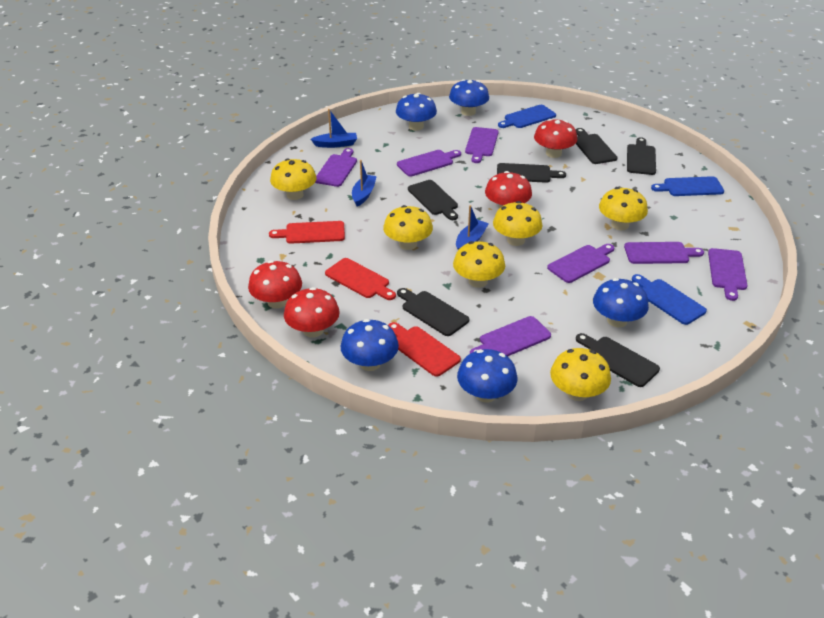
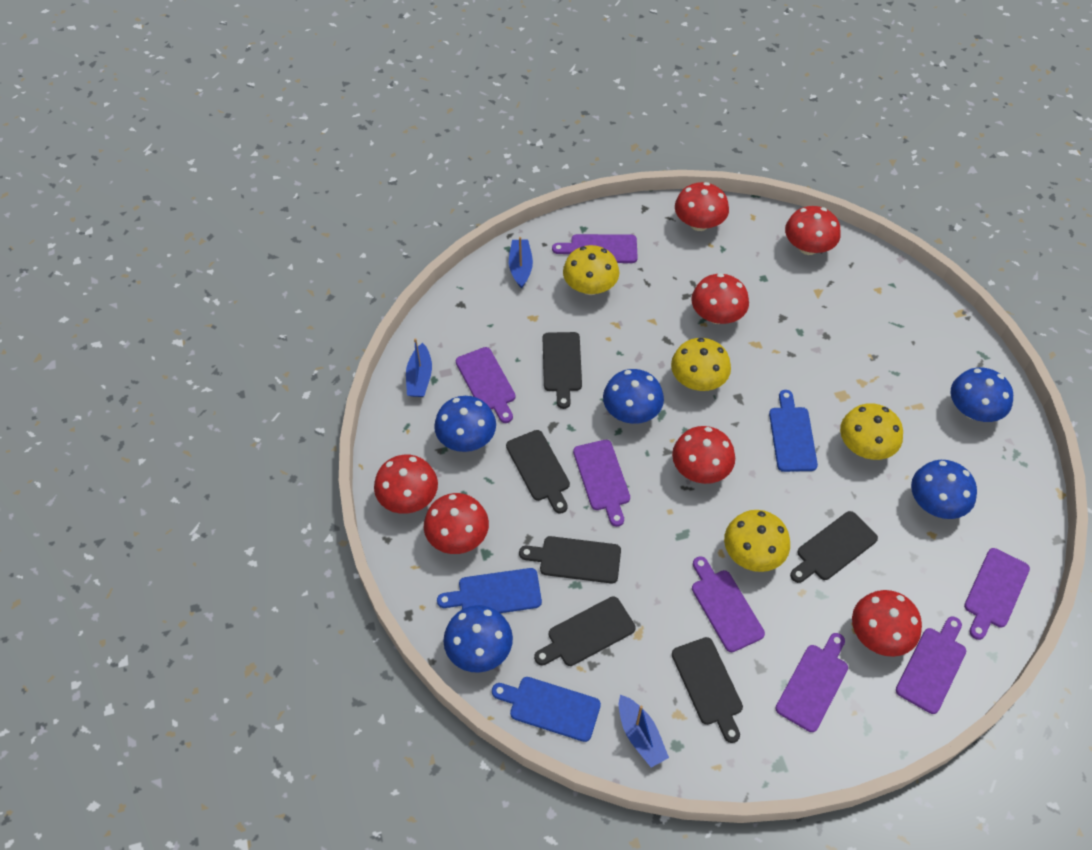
red cutting board: [269,221,345,244] [325,258,396,300] [388,322,461,377] = 3 -> none = 0
red mushroom: [248,260,302,309] [284,287,340,338] [485,171,532,209] [534,119,577,158] = 4 -> [374,455,438,514] [424,493,489,554] [672,426,735,484] [675,182,729,231] [691,273,749,324] [785,206,841,255] [852,590,922,657] = 7
yellow mushroom: [270,159,316,200] [383,205,433,250] [453,241,505,288] [493,201,543,246] [550,348,611,401] [599,187,648,230] = 6 -> [563,245,619,295] [671,338,731,391] [724,510,790,572] [840,403,903,460] = 4

